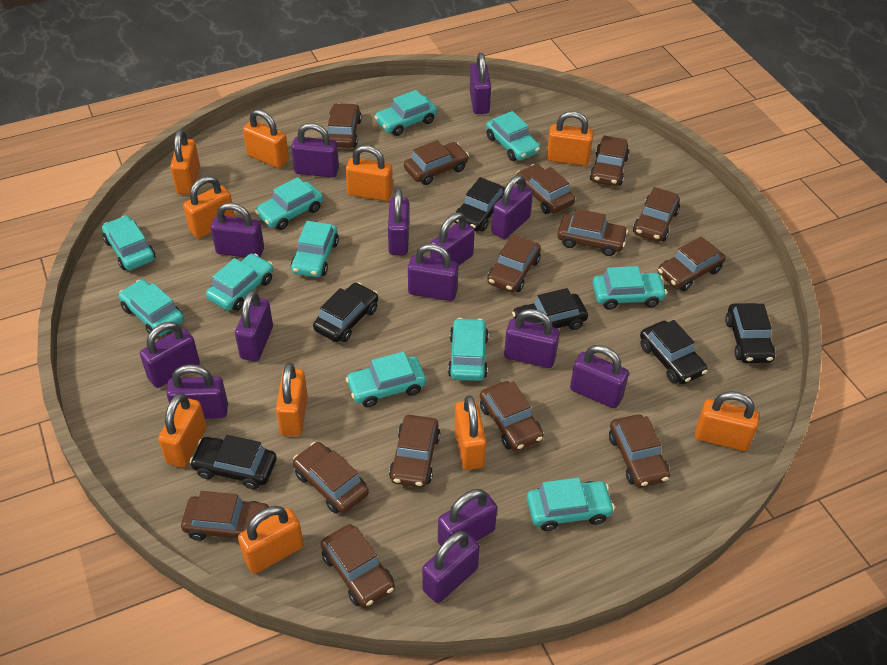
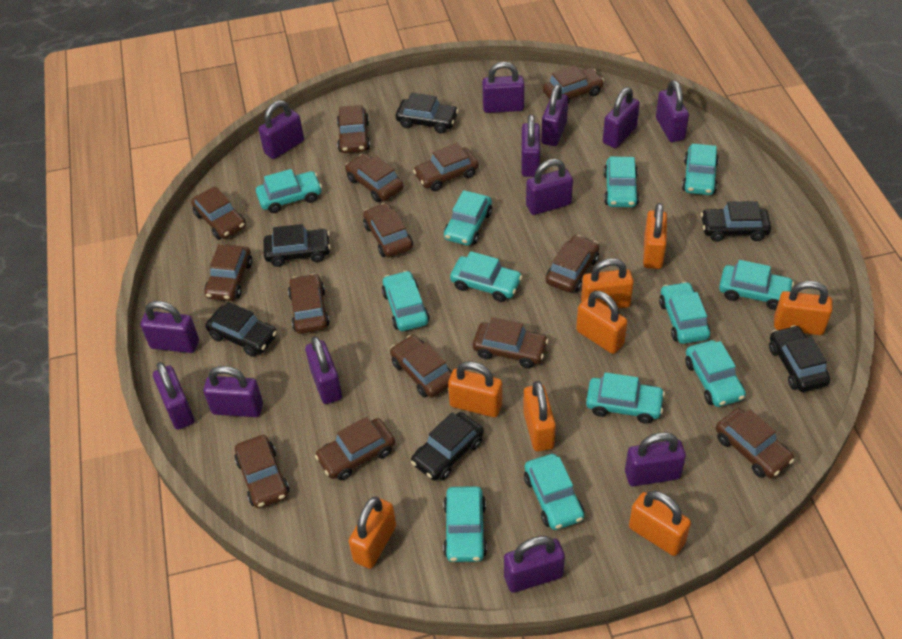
orange padlock: [158,393,207,467] [170,129,200,194] [183,176,235,239] [238,506,303,574] [243,109,289,168] [276,363,308,436] [346,145,393,201] [454,395,486,470] [547,111,594,166] [695,391,759,451] = 10 -> [349,497,396,569] [448,361,502,417] [523,381,556,451] [576,291,627,354] [581,258,634,308] [629,491,691,556] [643,203,667,269] [774,281,832,335] = 8
purple padlock: [140,322,200,388] [166,364,228,419] [211,203,264,257] [235,290,273,361] [291,123,339,178] [388,188,409,255] [408,244,458,301] [422,531,480,603] [430,212,475,266] [438,489,497,546] [470,53,491,114] [491,175,533,239] [504,309,560,368] [570,345,629,408] = 14 -> [140,301,199,353] [153,362,194,430] [203,366,263,417] [259,100,304,159] [305,336,342,404] [482,62,524,113] [504,536,565,593] [521,114,540,177] [526,159,573,215] [541,84,568,146] [603,87,640,148] [625,432,686,486] [656,80,689,142] = 13
turquoise car: [102,216,155,270] [119,279,184,336] [206,254,273,311] [255,177,323,230] [291,221,339,277] [346,352,426,407] [375,90,437,136] [448,318,489,381] [486,111,540,161] [527,478,615,531] [592,266,667,310] = 11 -> [256,169,322,213] [382,270,430,331] [443,486,487,562] [444,190,492,245] [450,251,523,302] [524,454,584,530] [586,372,665,424] [604,157,639,207] [659,282,710,344] [682,143,719,195] [685,340,746,407] [719,260,794,310] = 12

